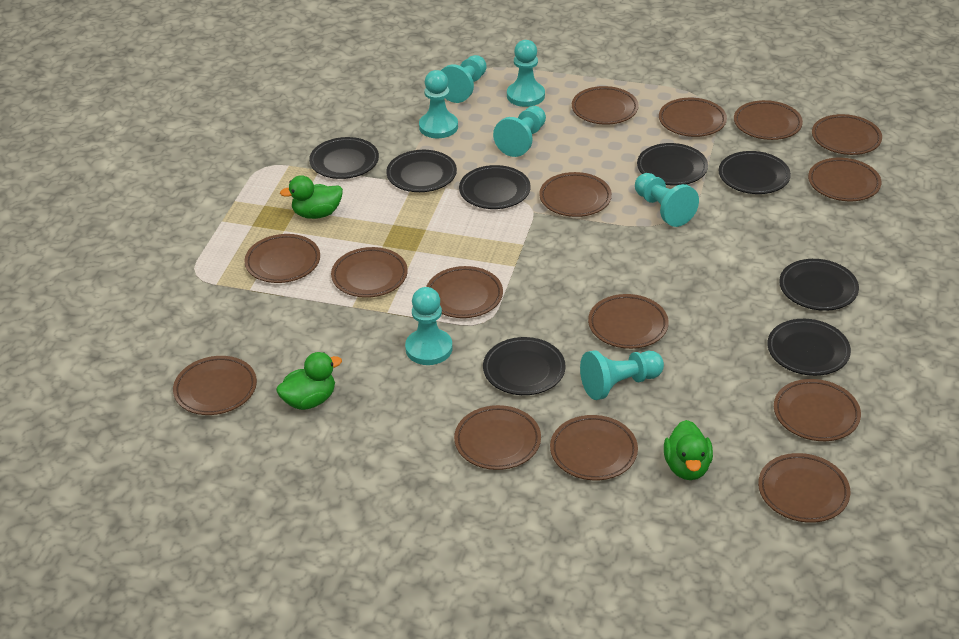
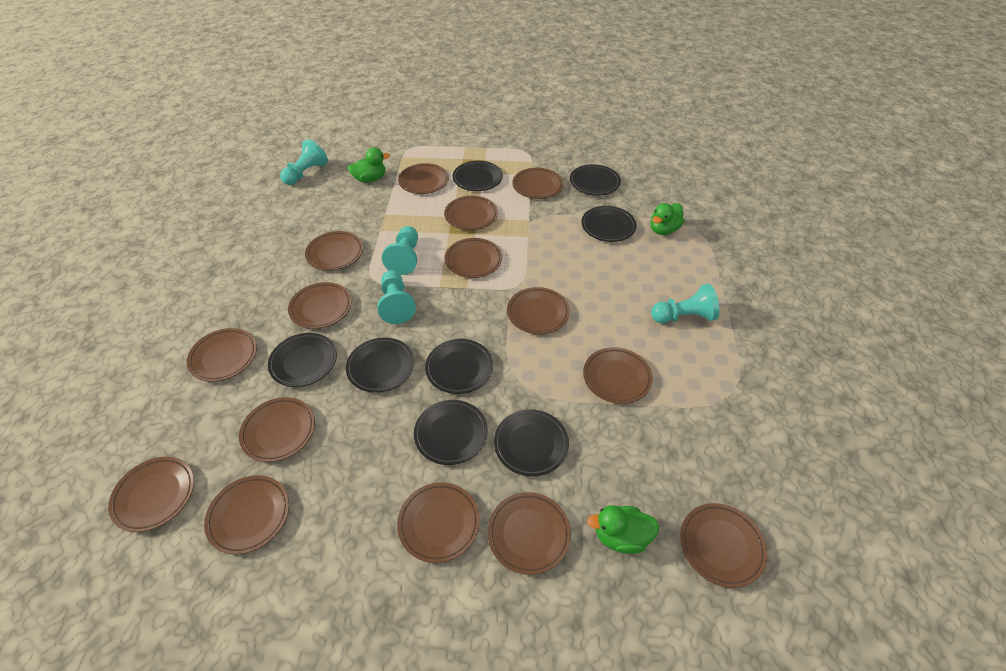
turquoise pawn: [405,287,452,365] [419,70,458,138] [441,55,487,103] [493,106,546,157] [507,40,545,107] [580,351,664,400] [635,173,699,227] = 7 -> [280,139,328,185] [377,270,416,324] [382,226,418,275] [651,283,719,323] = 4

